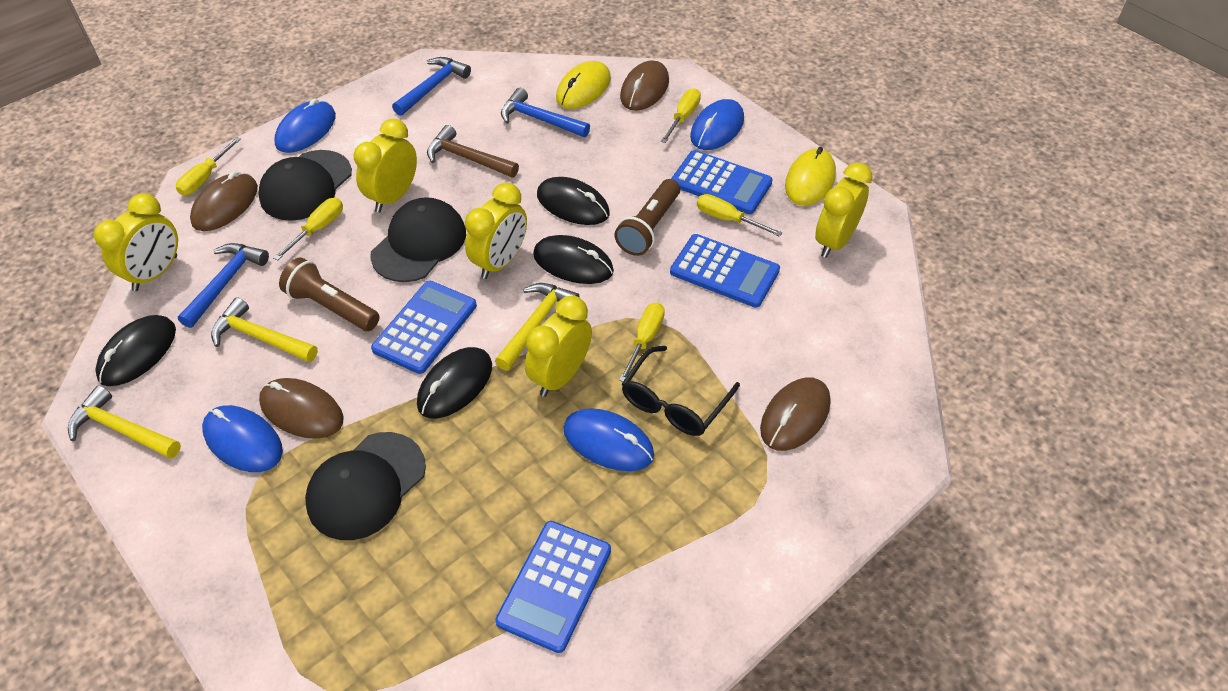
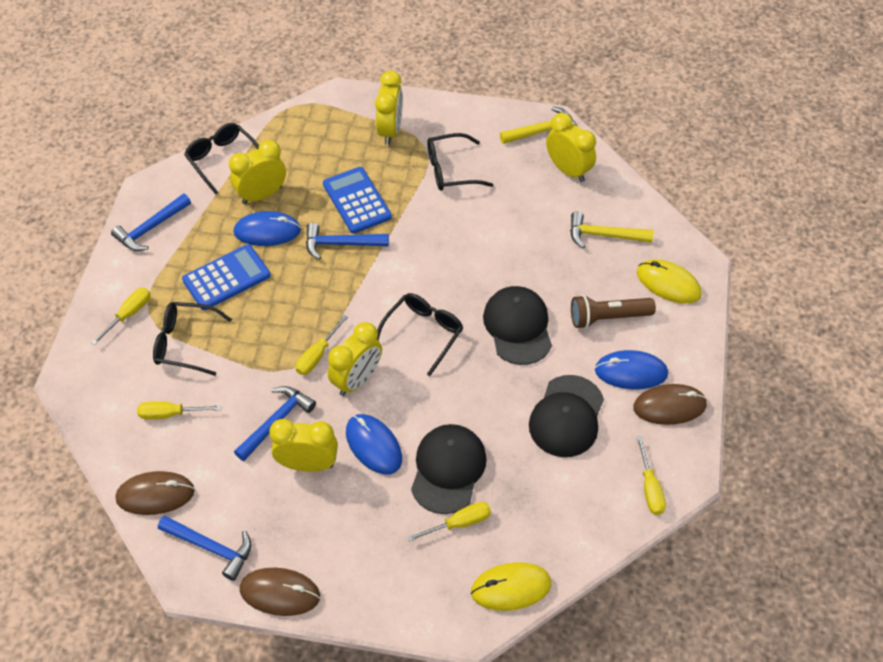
black glasses: [621,346,740,436] = 1 -> [153,302,232,376] [184,123,259,194] [377,293,463,376] [427,133,493,191] = 4
black mouse: [95,315,176,386] [417,347,492,418] [533,235,614,284] [537,177,610,225] = 4 -> none = 0
blue calculator: [371,281,477,374] [495,521,611,653] [670,234,780,308] [671,150,773,214] = 4 -> [182,244,271,310] [323,167,392,233] = 2
blue hammer: [178,243,269,328] [392,57,471,116] [501,88,590,137] = 3 -> [111,193,191,251] [158,515,252,581] [234,386,316,461] [306,223,389,260] = 4
blue mouse: [202,405,283,472] [274,98,336,153] [563,408,654,471] [690,99,744,150] = 4 -> [233,211,301,246] [346,414,402,474] [595,350,668,389] = 3
brown flashlight: [279,257,380,331] [614,179,680,256] = 2 -> [571,295,656,329] = 1
brown hammer: [427,125,519,178] = 1 -> none = 0
brown mouse: [190,172,258,231] [259,378,344,439] [620,60,669,111] [760,377,831,451] = 4 -> [115,471,195,515] [240,568,320,616] [633,384,707,425] = 3
yellow hammer: [68,385,181,459] [211,297,318,362] [495,283,579,370] = 3 -> [500,107,578,144] [570,211,654,248] = 2

